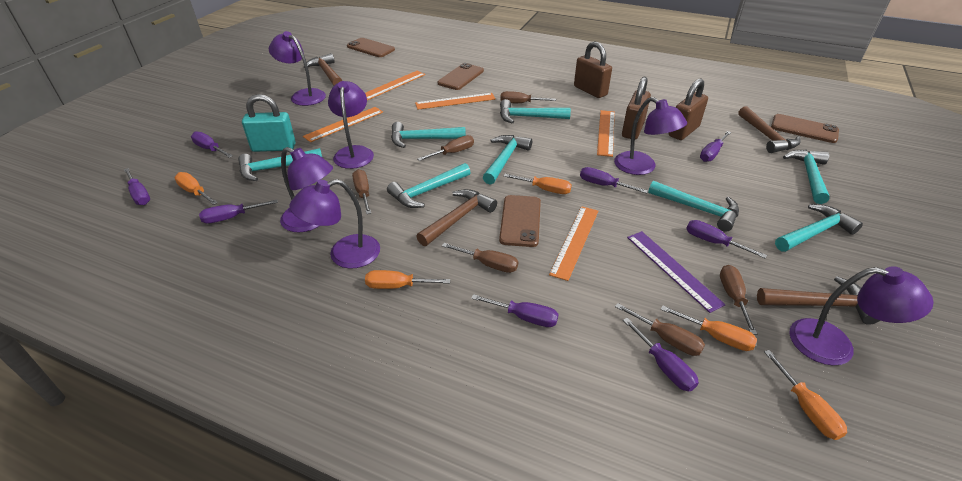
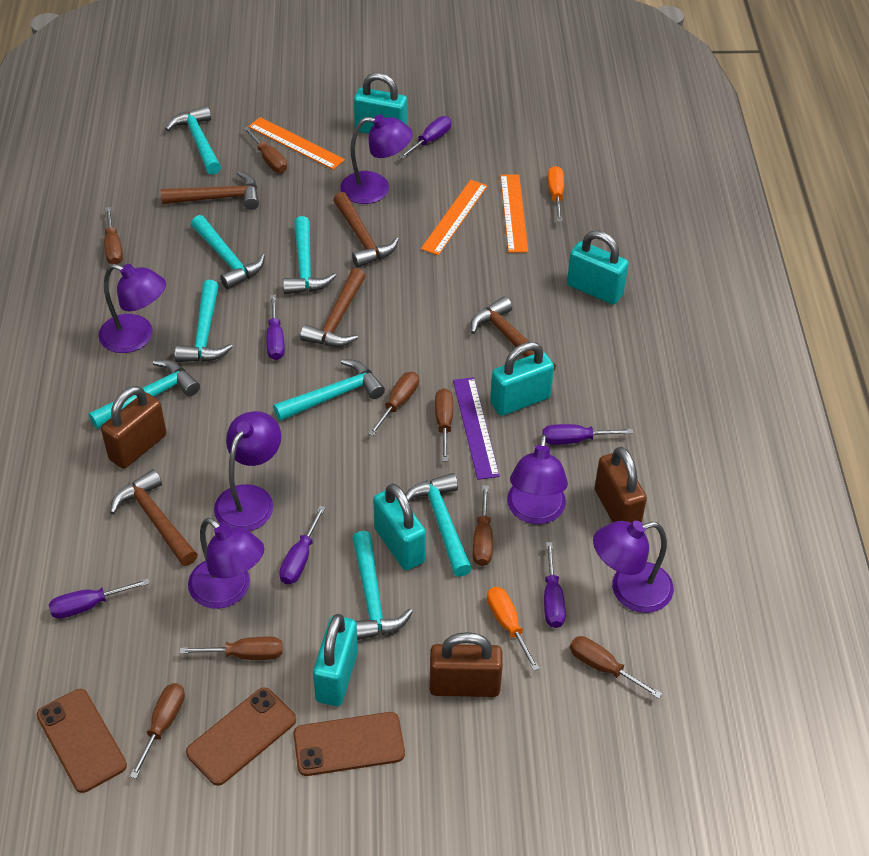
brown hammer: [304,53,342,85] [416,189,497,246] [738,106,801,153] [757,276,880,325] = 4 -> [110,469,198,566] [161,171,259,210] [300,268,366,347] [333,192,399,268] [470,296,556,370] = 5
brown phone: [347,38,395,57] [438,63,484,90] [499,195,541,247] [771,114,839,143] = 4 -> [37,689,127,793] [186,687,296,786] [293,712,405,776] = 3
brown screwdriver: [352,169,371,214] [417,135,474,161] [442,243,519,273] [500,91,556,103] [615,303,705,356] [720,265,757,335] = 6 -> [104,207,123,264] [130,683,185,779] [179,637,283,660] [243,126,287,173] [368,372,419,436] [435,388,453,462] [473,485,493,566] [570,636,662,699] = 8
orange ruler: [303,107,383,142] [365,71,425,100] [415,93,496,110] [549,206,598,281] [597,110,615,157] = 5 -> [248,117,345,170] [421,180,488,255] [500,174,528,253] = 3
orange screwdriver: [175,172,218,205] [365,270,451,289] [504,174,572,194] [661,305,757,351] [764,350,847,440] = 5 -> [487,587,540,671] [548,166,564,222] = 2
purple screwdriver: [124,168,150,205] [191,131,233,158] [199,200,278,223] [471,294,559,327] [580,167,648,194] [623,318,699,391] [686,220,767,259] [700,131,731,162] = 8 -> [49,579,149,619] [266,295,285,360] [279,506,326,584] [399,116,451,159] [542,424,633,445] [544,542,566,628] = 6
turquoise padlock: [242,94,296,152] = 1 -> [313,614,358,706] [354,73,407,134] [373,483,426,570] [490,342,554,416] [567,231,629,305] = 5

